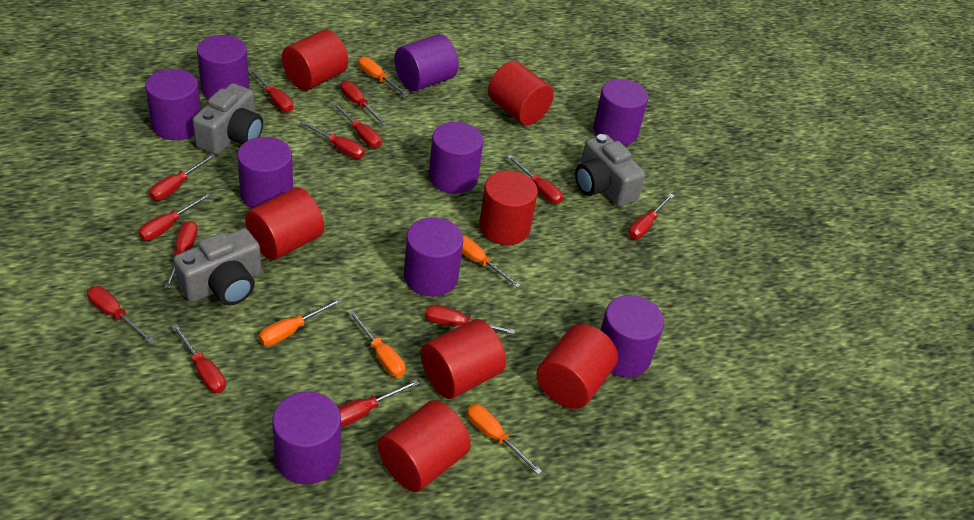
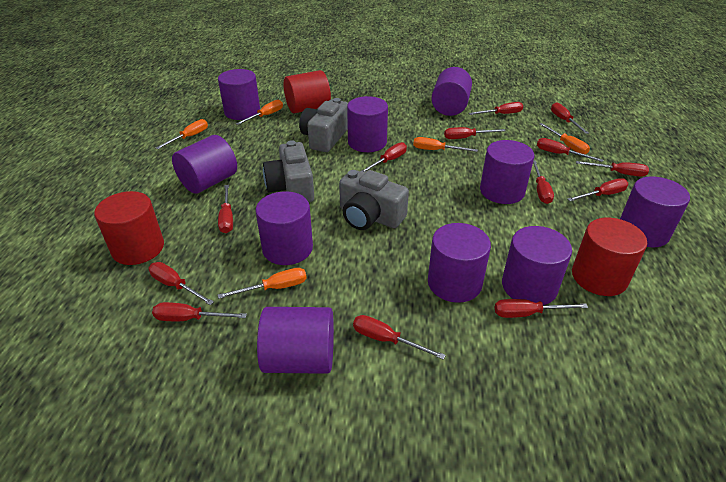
purple cylinder: [145,69,201,140] [197,35,249,99] [237,137,293,209] [272,392,341,484] [394,34,459,91] [404,217,463,296] [429,122,483,194] [593,79,648,145] [600,295,664,377] = 9 -> [172,135,237,194] [218,69,260,120] [255,191,313,265] [257,307,334,374] [347,96,388,152] [428,223,491,303] [431,67,472,116] [480,140,535,204] [502,226,572,305] [620,177,690,247] = 10
red cylinder: [245,188,324,260] [282,30,348,90] [378,400,471,492] [421,319,506,399] [479,170,538,245] [488,61,554,125] [537,324,618,409] = 7 -> [94,191,164,265] [284,70,331,113] [572,218,647,296] = 3

